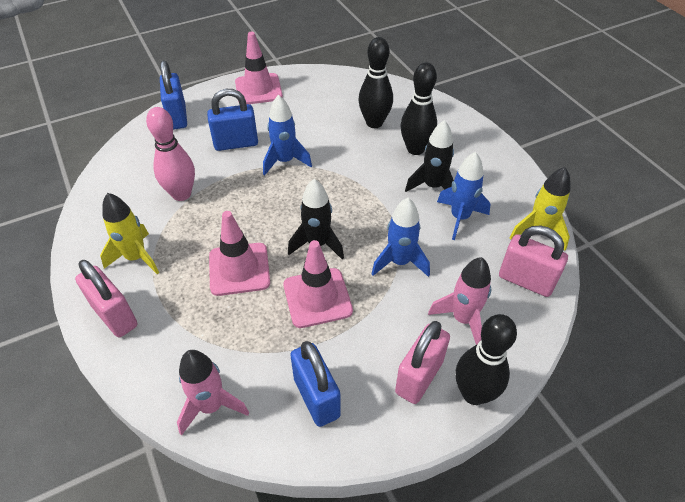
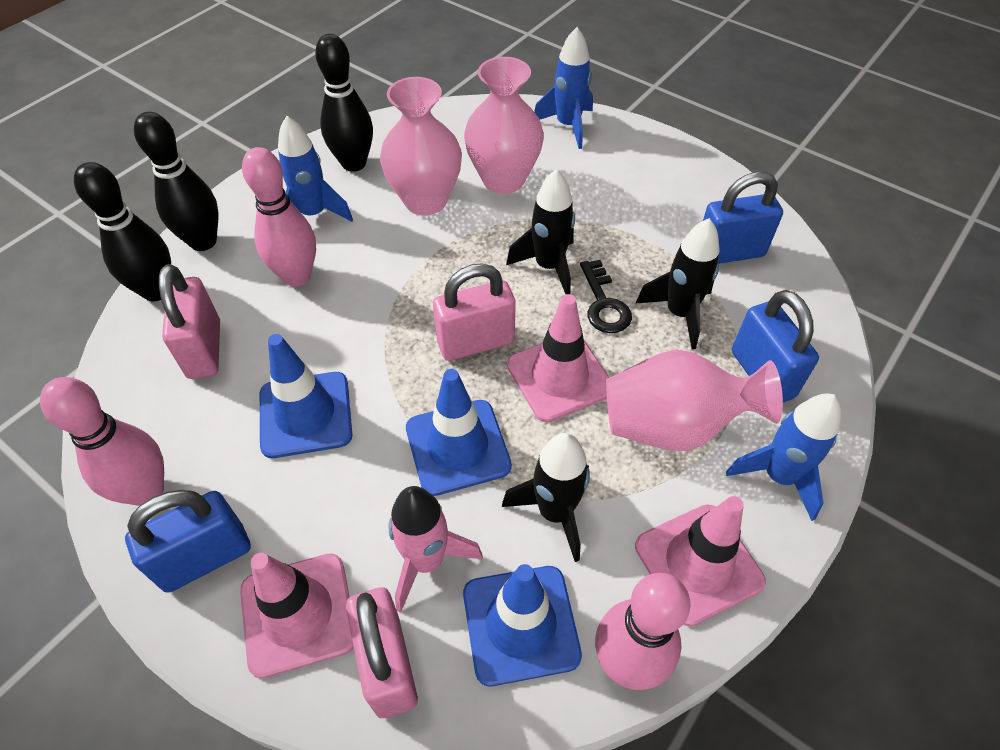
black key: none = 0 -> [580,260,632,333] = 1
black rocket: [288,179,344,260] [405,120,454,192] = 2 -> [502,433,590,562] [506,169,575,294] [635,218,719,350] = 3
blue traffic cone: none = 0 -> [260,334,352,458] [406,369,512,496] [463,564,582,686] = 3
pink bowling pin: [146,107,195,201] = 1 -> [40,377,164,506] [242,147,316,287] [595,573,690,690] = 3
pink rocket: [177,350,249,436] [428,257,491,345] = 2 -> [388,486,483,613] = 1
pink vase: none = 0 -> [380,77,462,215] [464,57,544,194] [606,350,783,451] = 3
yellow rocket: [100,193,159,274] [509,167,570,250] = 2 -> none = 0

